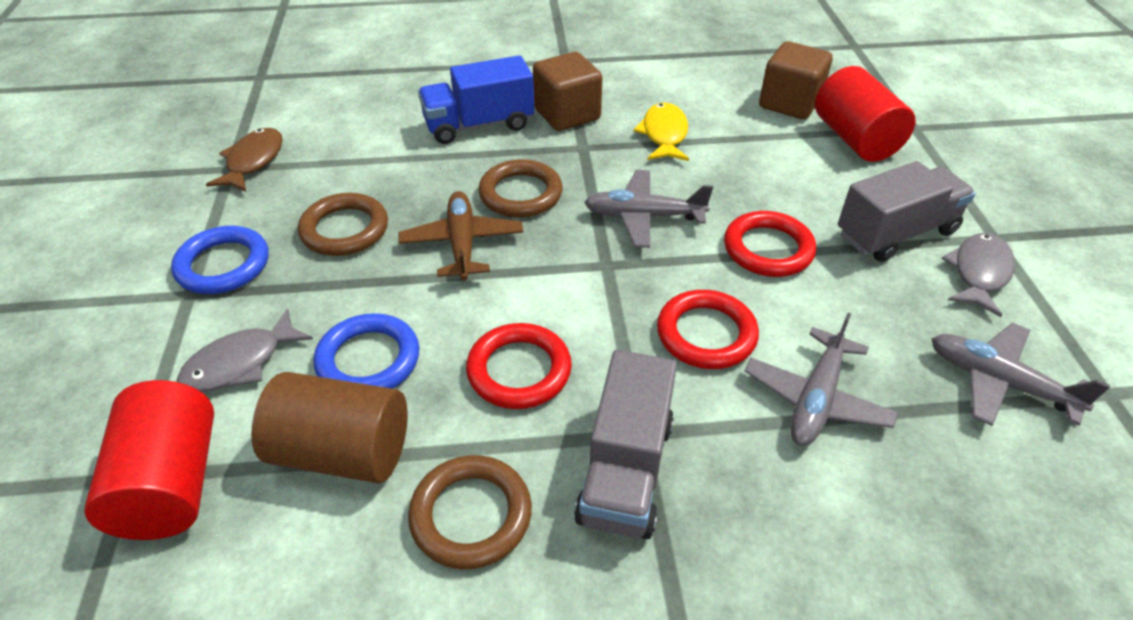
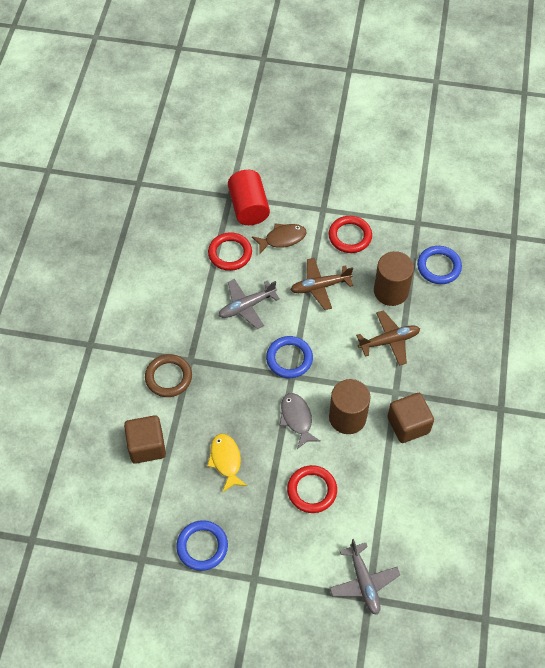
blue ring: [171,226,268,294] [313,313,419,389] = 2 -> [176,520,228,571] [266,336,313,378] [417,246,462,284] = 3
blue truck: [418,55,534,144] = 1 -> none = 0
brown cylinder: [251,372,408,483] = 1 -> [329,379,370,434] [374,251,414,306] = 2
brown plane: [398,191,523,280] = 1 -> [291,258,353,310] [356,310,420,366] = 2
brown ring: [298,193,388,256] [408,455,532,569] [478,159,563,218] = 3 -> [145,354,192,397] = 1
grey fish: [177,308,313,392] [942,233,1015,317] = 2 -> [280,393,321,449] = 1
grey plane: [584,170,713,248] [745,313,898,446] [932,323,1110,426] = 3 -> [219,279,280,329] [330,539,400,615] = 2
grey truck: [574,350,677,539] [838,161,976,262] = 2 -> none = 0
red cylinder: [84,380,214,540] [815,66,916,162] = 2 -> [228,170,270,225] = 1

